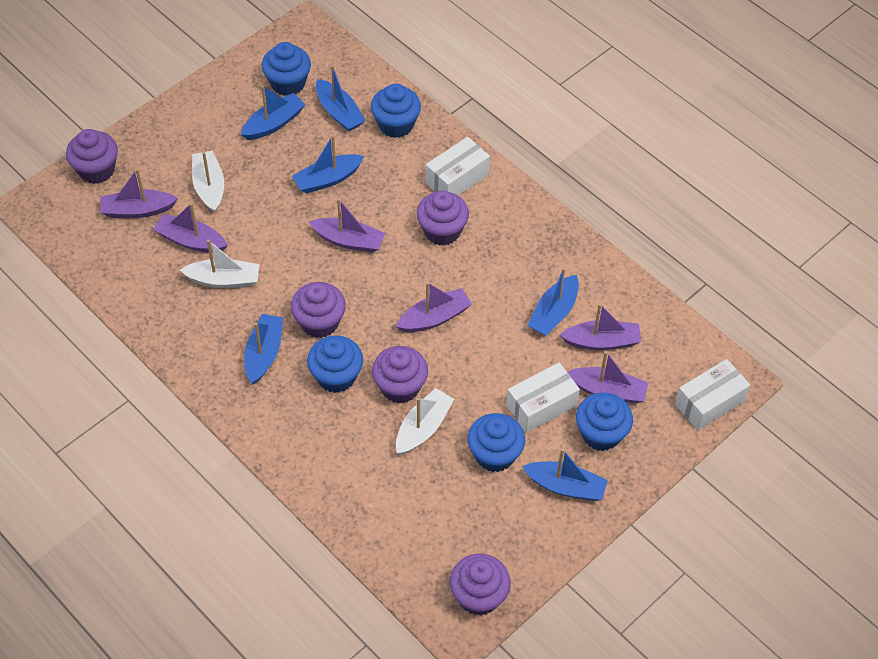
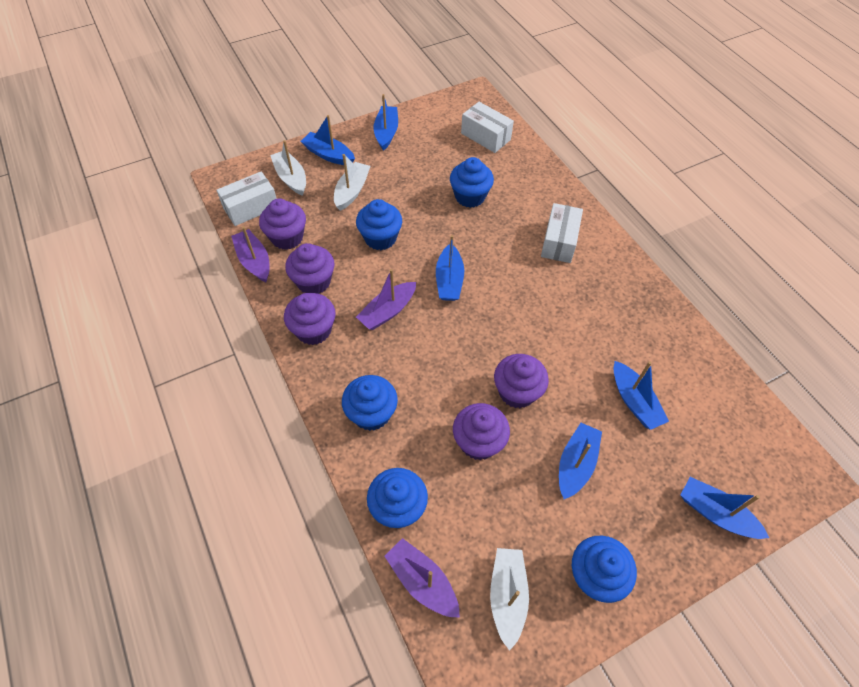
purple boat: [101,169,178,218] [153,203,228,253] [309,198,385,253] [396,282,472,332] [560,303,641,350] [567,351,648,403] = 6 -> [231,226,270,282] [356,269,416,330] [384,538,460,618] = 3

